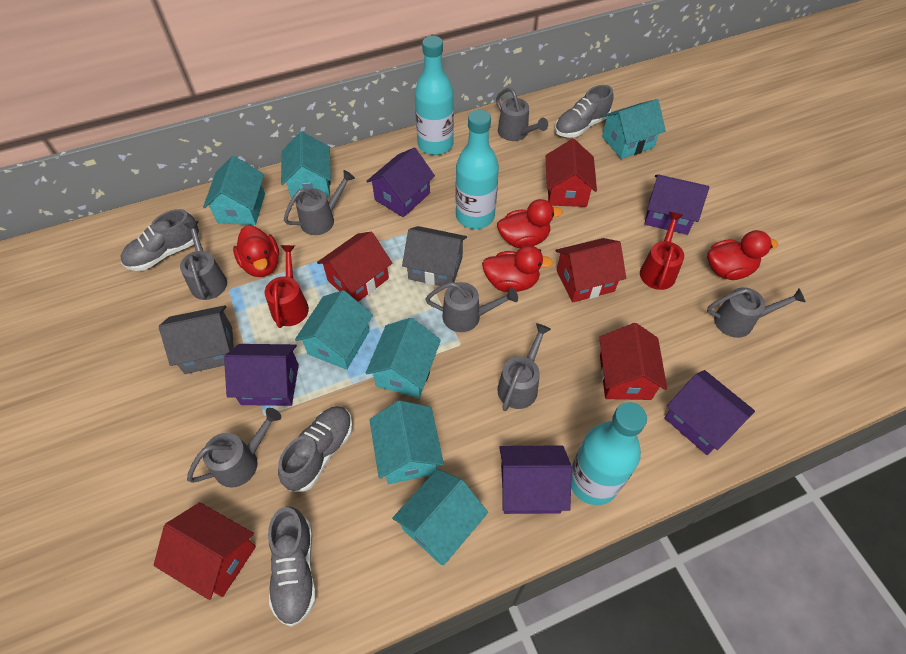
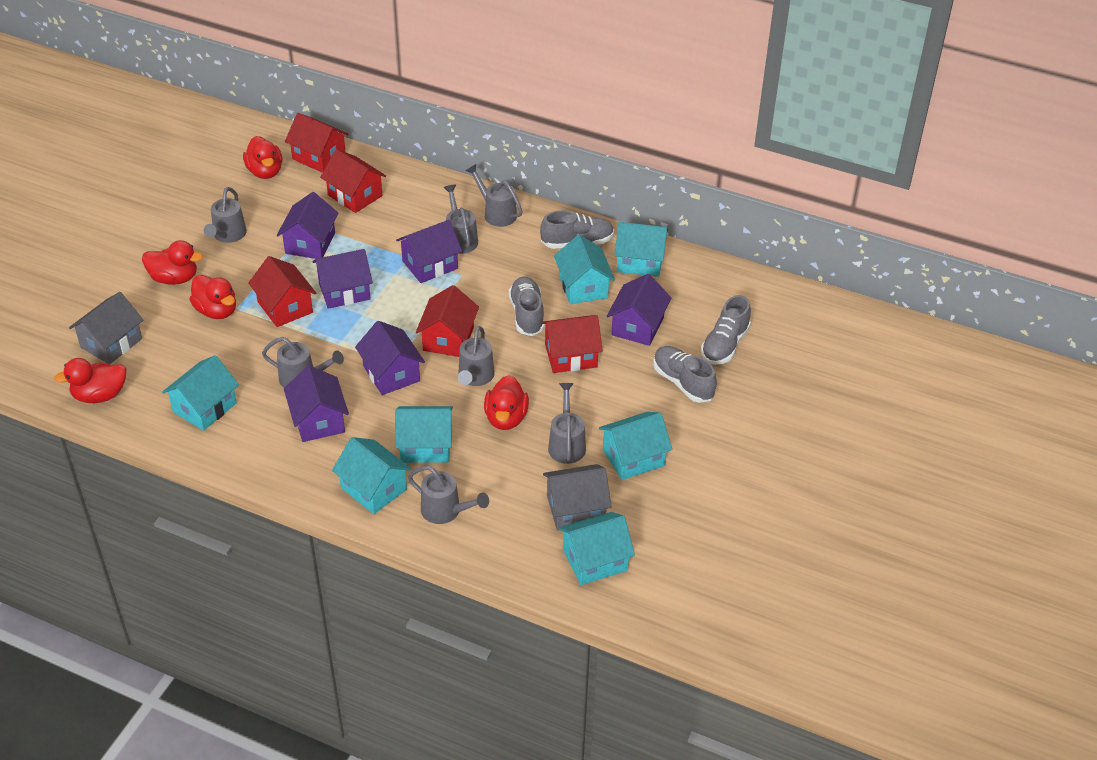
purple house: [224,344,299,406] [366,148,435,217] [499,445,572,514] [644,175,710,235] [665,370,755,455] = 5 -> [277,192,339,259] [284,365,349,442] [313,249,373,309] [355,321,425,395] [396,220,462,283] [607,274,671,346] = 6
red duck: [233,225,279,277] [482,245,553,292] [497,199,563,248] [707,230,778,280] = 4 -> [54,358,126,403] [142,240,203,285] [189,275,236,319] [243,136,282,179] [484,375,529,430] = 5
red watering can: [265,245,309,328] [640,212,684,290] = 2 -> none = 0
turquoise bottle: [415,36,454,155] [456,110,499,229] [571,402,647,505] = 3 -> none = 0

